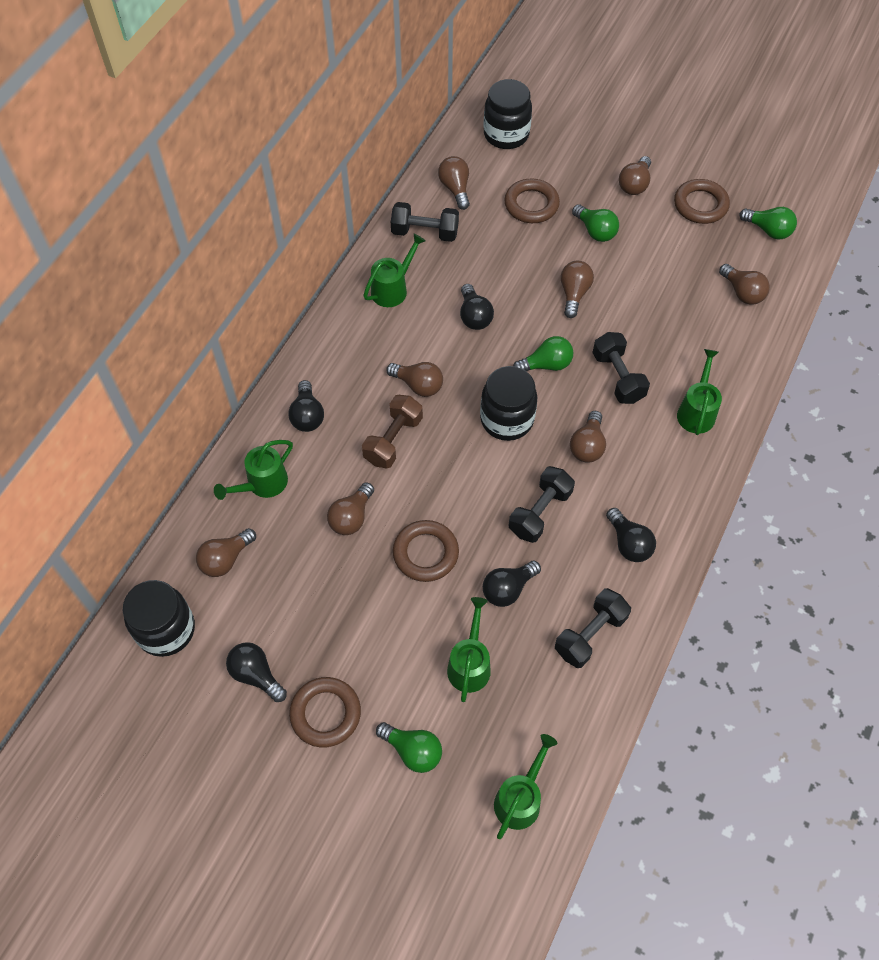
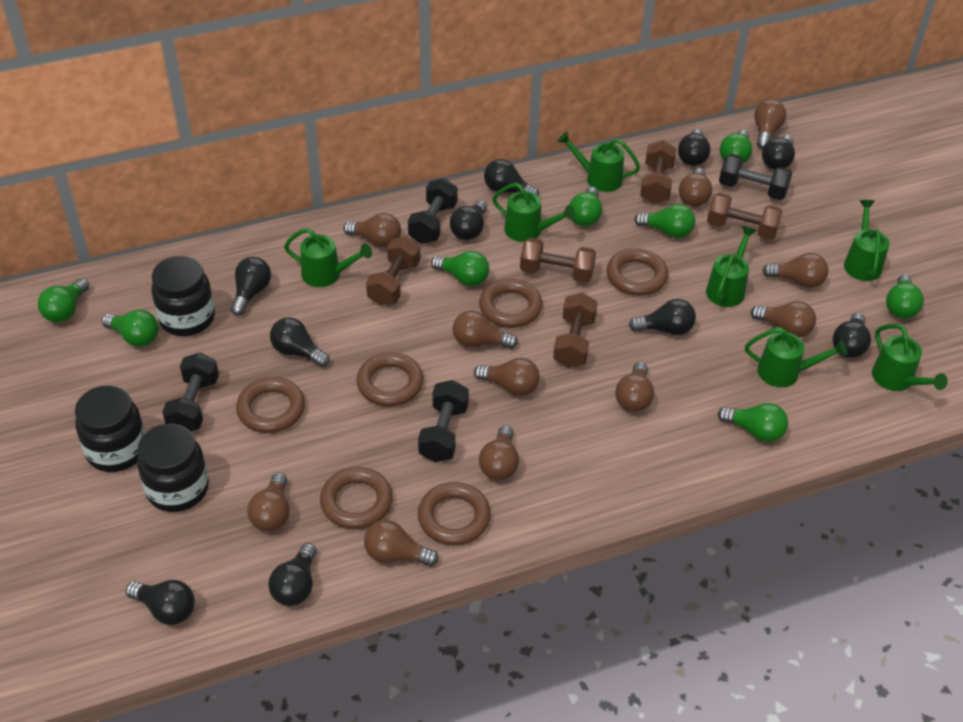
black light bulb: [226,642,287,702] [288,380,324,432] [460,284,494,330] [483,561,541,607] [606,508,656,562] = 5 -> [126,580,195,625] [231,257,271,316] [268,543,317,606] [270,317,330,367] [450,200,487,240] [484,159,539,197] [629,299,696,335] [678,129,711,166] [762,135,795,170] [833,312,871,358] = 10
brown dumbbell: [362,395,423,468] = 1 -> [366,236,420,306] [520,238,596,283] [553,293,598,368] [640,140,677,204] [707,193,782,240] = 5
brown light bulb: [196,528,256,577] [327,482,374,535] [386,362,443,397] [438,156,470,210] [561,261,594,318] [570,411,606,463] [619,156,651,195] [719,264,770,305] = 8 -> [247,472,290,532] [343,213,401,248] [364,520,439,567] [453,311,518,349] [474,358,540,396] [479,425,519,480] [615,362,654,412] [679,168,712,207] [750,301,816,338] [754,99,786,149] [762,253,828,288] = 11
brown ring: [289,677,361,747] [393,520,459,582] [504,179,560,223] [674,179,730,224] = 4 -> [236,377,305,433] [320,467,393,529] [356,352,424,406] [418,482,491,545] [479,279,542,328] [607,249,668,296] = 6
green light bulb: [376,722,442,773] [513,336,573,371] [572,204,619,242] [740,207,797,240] = 4 -> [38,278,89,323] [102,309,159,347] [431,251,489,286] [569,187,602,227] [634,204,695,238] [718,403,788,442] [720,130,753,164] [886,274,924,319] = 8
green watering can: [214,440,293,500] [363,234,426,307] [447,597,491,702] [494,734,557,839] [677,349,722,435] = 5 -> [284,228,372,287] [492,183,575,242] [558,132,640,192] [706,226,756,307] [745,327,848,387] [844,200,889,281] [872,324,948,391] = 7

